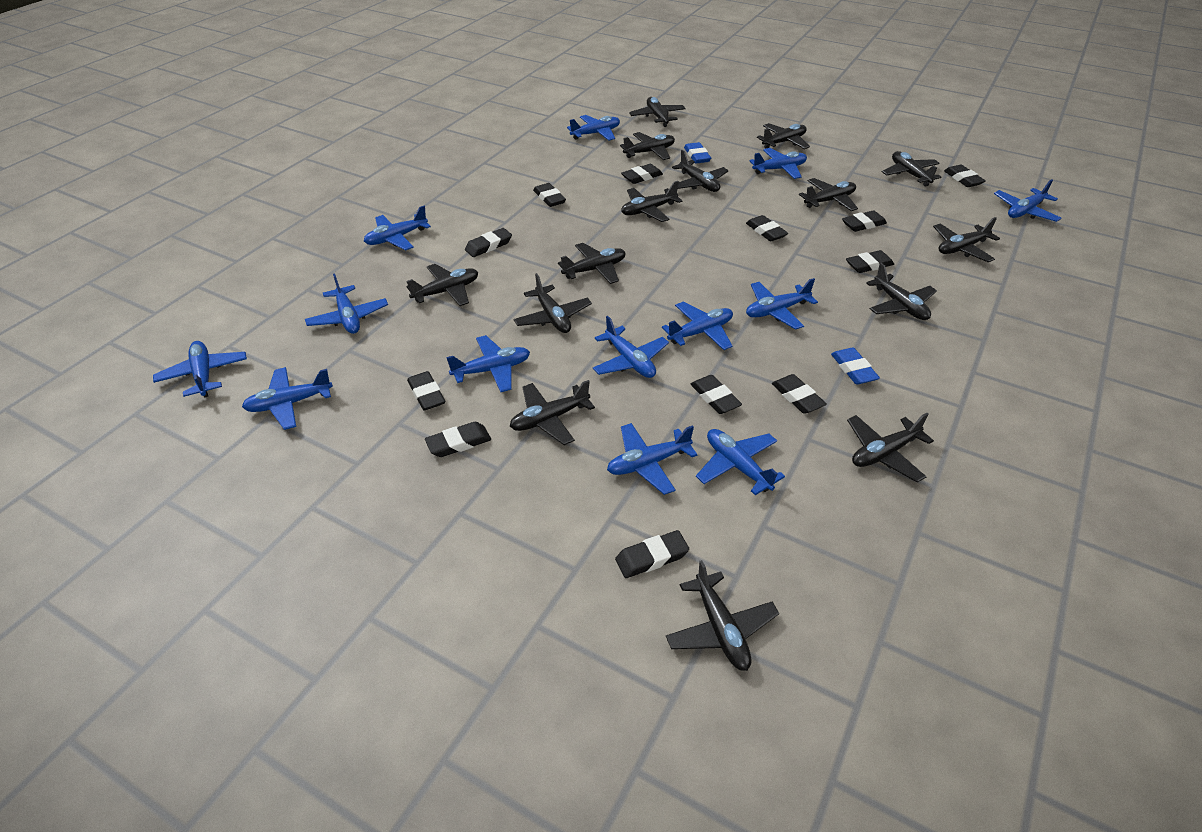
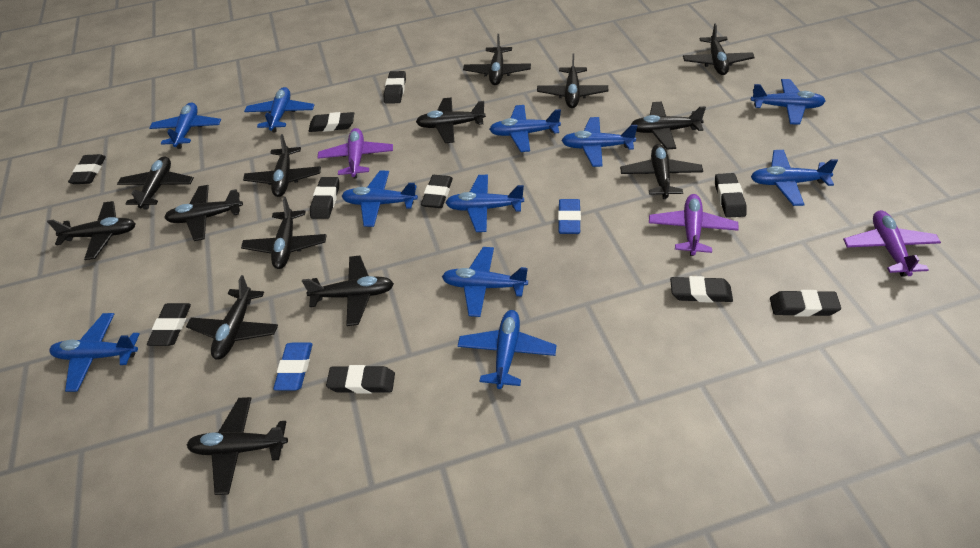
black eraser: [407,371,446,411] [425,422,491,457] [465,228,512,257] [533,183,566,207] [615,530,689,578] [621,164,663,184] [691,375,742,414] [746,215,788,241] [772,374,827,414] [842,210,887,232] [846,250,894,273] [944,165,986,187] = 12 -> [68,154,106,184] [147,303,191,346] [309,112,354,132] [310,177,339,219] [326,365,395,394] [384,71,406,104] [421,175,453,208] [670,276,733,303] [715,173,747,218] [770,290,841,317] = 10
black plane: [406,264,478,306] [510,380,595,445] [514,273,592,333] [558,243,626,284] [620,132,675,160] [621,181,682,222] [629,97,686,127] [666,560,779,671] [672,150,729,192] [757,123,810,149] [799,178,858,211] [847,413,934,482] [866,263,937,320] [882,151,941,186] [933,217,1000,262] = 15 -> [47,201,135,260] [117,156,194,209] [164,185,243,241] [186,275,278,360] [187,397,288,495] [241,197,327,269] [243,134,321,197] [302,255,394,326] [416,98,486,143] [463,34,531,85] [537,53,608,108] [620,144,703,199] [630,102,706,150] [683,23,755,75] = 14
blue plane: [153,341,247,398] [242,367,333,430] [305,274,388,334] [364,206,431,251] [446,335,530,392] [567,115,620,141] [592,316,669,378] [607,423,698,495] [662,302,733,350] [696,429,785,495] [746,278,818,330] [749,148,807,179] [994,179,1062,222] = 13 -> [49,313,139,392] [150,102,221,149] [244,87,314,132] [342,171,418,227] [442,247,528,317] [445,175,524,232] [457,310,557,389] [489,105,561,152] [561,117,637,167] [751,79,826,125] [751,150,838,206] = 11
purple plane: none = 0 -> [317,128,393,179] [649,194,739,256] [843,210,941,277] = 3

